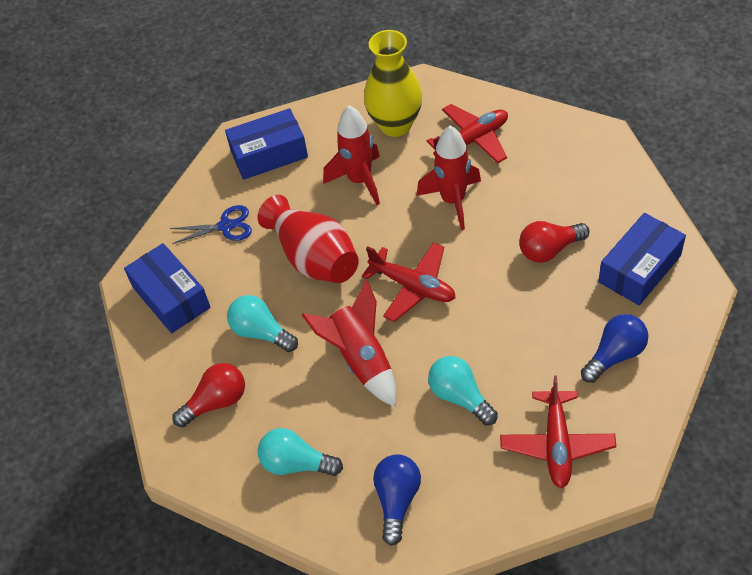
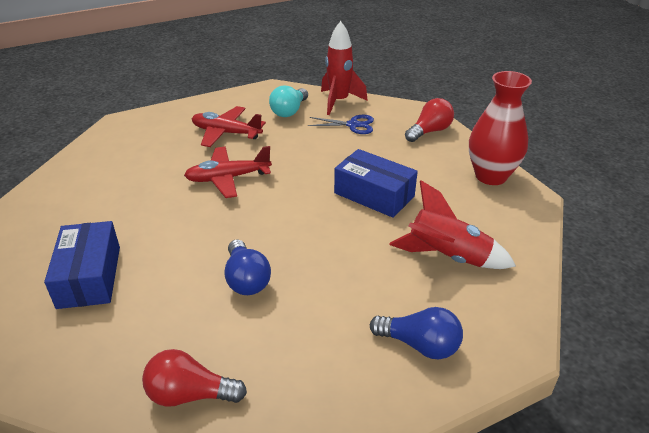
blue box: [124,243,210,333] [225,108,308,180] [598,213,686,305] = 3 -> [44,221,120,309] [334,149,418,218] = 2
red plane: [362,242,456,322] [427,104,508,164] [500,375,616,488] = 3 -> [184,146,272,198] [192,106,266,147] = 2
red rocket: [302,280,396,407] [323,105,380,205] [417,125,481,230] = 3 -> [321,21,368,115] [389,180,516,269] = 2
turquoise light bulb: [227,295,298,352] [258,428,343,476] [428,356,498,425] = 3 -> [269,85,308,117] = 1
yellow vase: [364,30,422,137] = 1 -> none = 0

